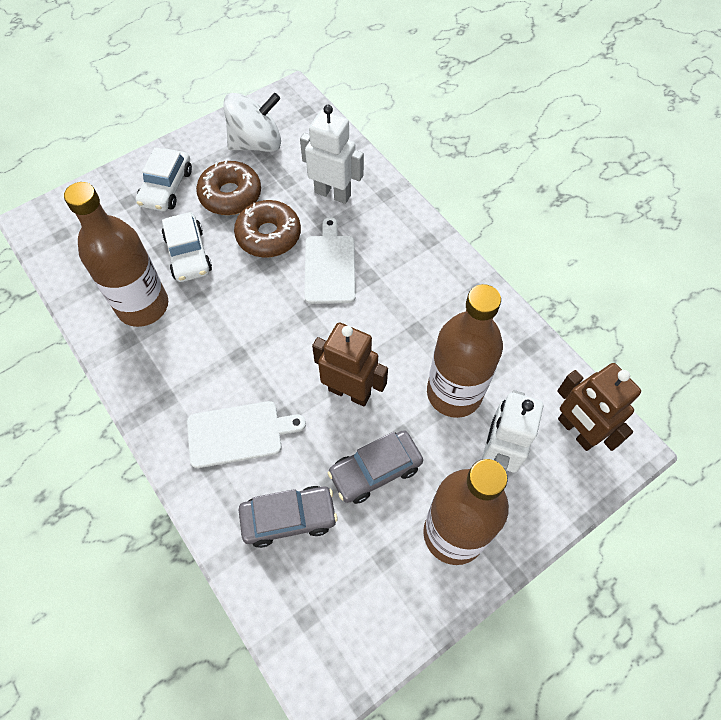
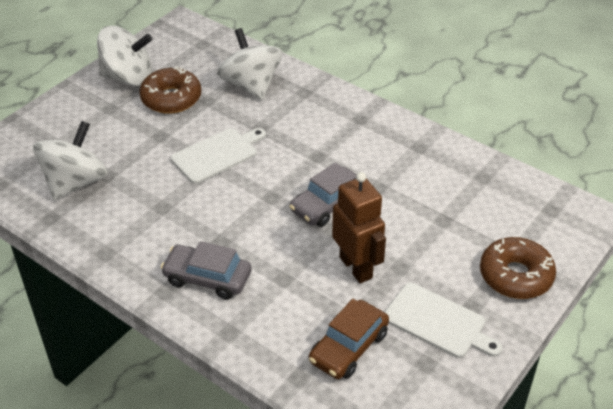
brown bottle: [64,182,168,327] [423,459,509,565] [427,284,503,418] = 3 -> none = 0
brown car: none = 0 -> [309,299,389,379] = 1
brown robot: [312,323,388,407] [557,363,641,451] = 2 -> [332,172,386,283] = 1
white car: [136,147,192,211] [162,212,212,282] = 2 -> none = 0
white robot: [300,105,364,204] [482,390,543,473] = 2 -> none = 0
white spinning top: [223,93,281,152] = 1 -> [33,121,107,201] [97,26,152,86] [217,28,283,100] = 3

